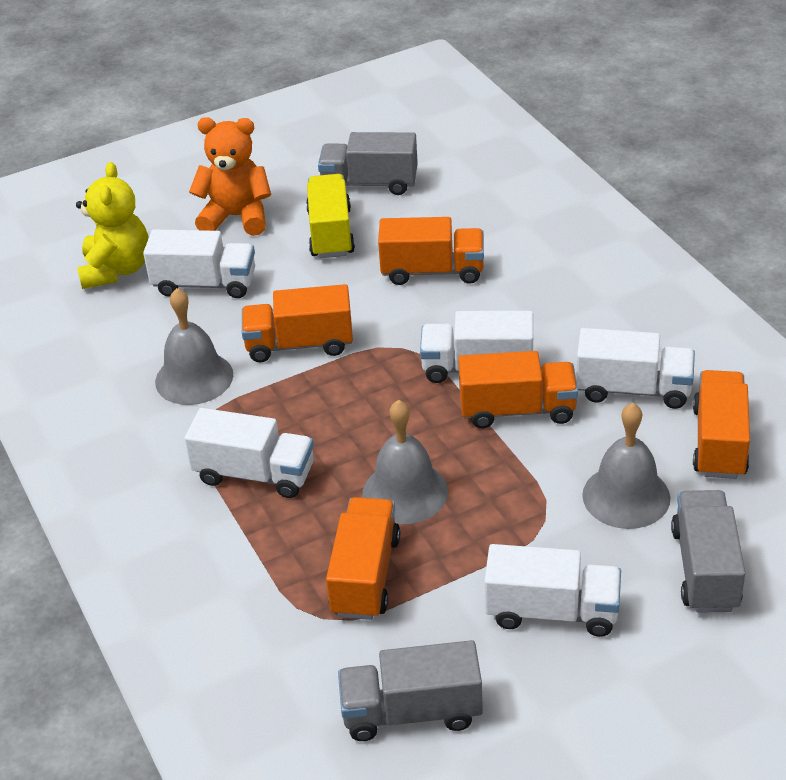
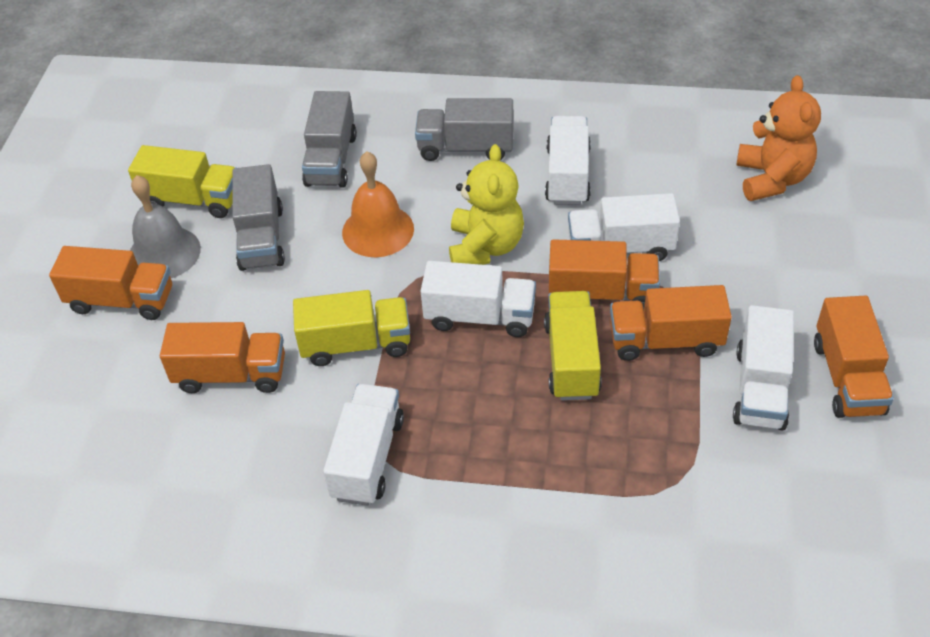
grey bell: [155,288,233,405] [363,400,448,524] [582,403,670,529] = 3 -> [130,175,201,278] = 1
orange bell: none = 0 -> [342,152,414,257] = 1
yellow truck: [306,174,355,258] = 1 -> [128,145,235,218] [293,290,410,366] [544,291,601,400] = 3

